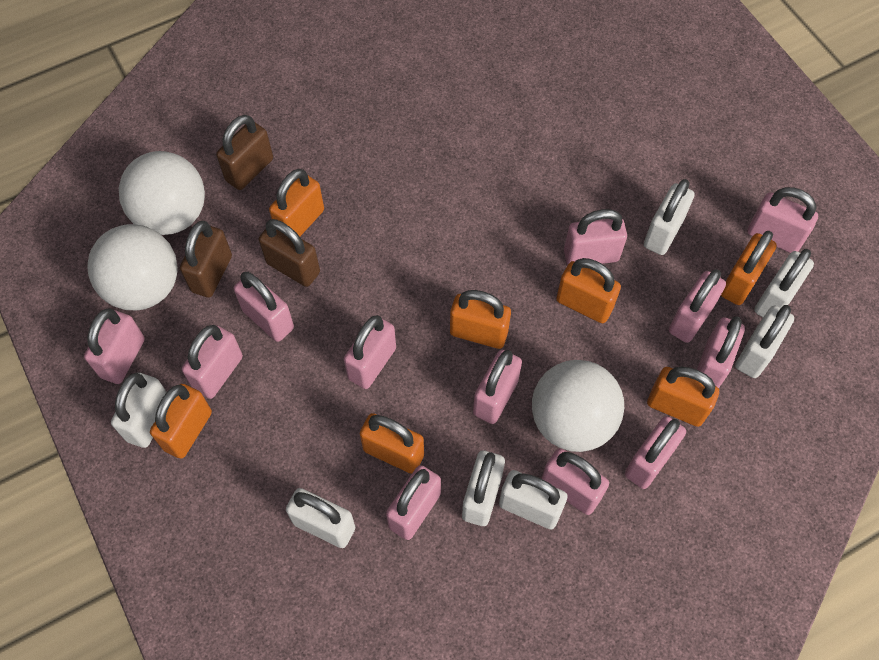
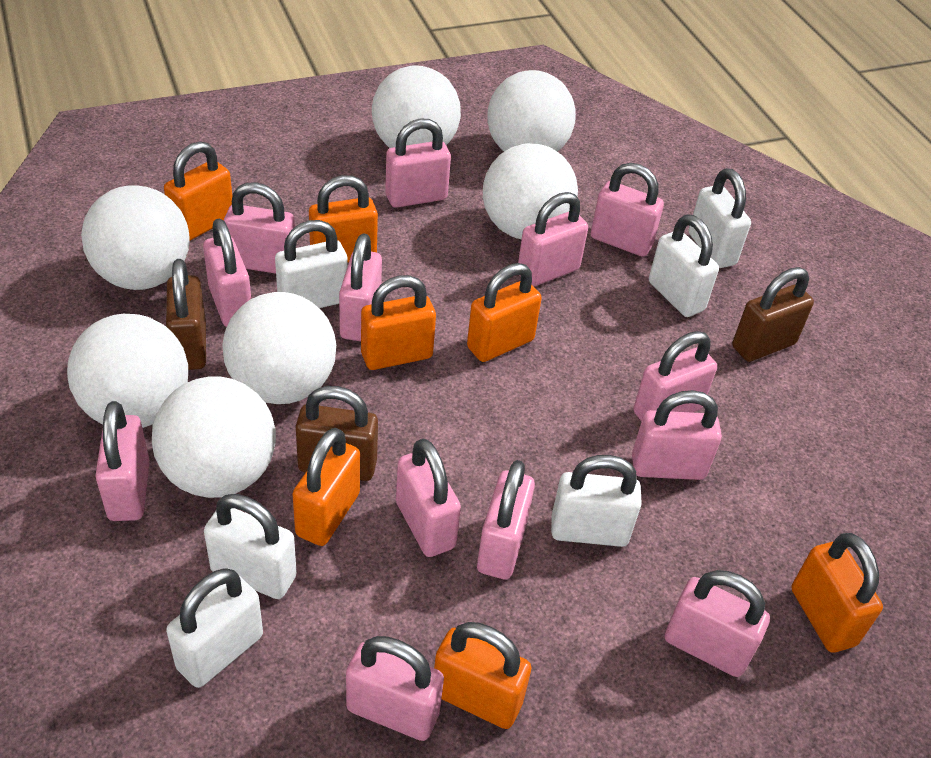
pink padlock: [84,308,145,384] [182,325,243,399] [234,272,294,342] [344,315,396,389] [386,465,441,540] [473,350,522,424] [541,448,609,515] [564,209,627,265] [625,416,686,489] [669,269,726,343] [697,316,745,388] [747,187,818,253] = 12 -> [95,401,150,521] [203,219,251,327] [224,183,295,274] [339,233,382,341] [346,636,444,741] [385,119,451,208] [396,438,461,557] [477,460,535,579] [518,192,588,287] [591,163,664,257] [632,390,722,480] [633,331,717,421] [665,570,770,677] = 13
white ball: [87,224,178,310] [119,151,205,235] [532,360,624,452] = 3 -> [67,314,188,428] [81,185,189,290] [152,377,276,498] [222,292,336,404] [372,65,461,148] [483,143,578,239] [488,70,576,152] = 7
white padlock: [111,373,167,448] [286,488,355,548] [462,450,505,526] [499,470,568,529] [644,179,694,255] [735,305,794,378] [754,249,814,317] = 7 -> [166,568,263,688] [204,494,297,599] [275,220,348,308] [551,455,642,547] [649,215,719,317] [689,168,751,268] = 6

